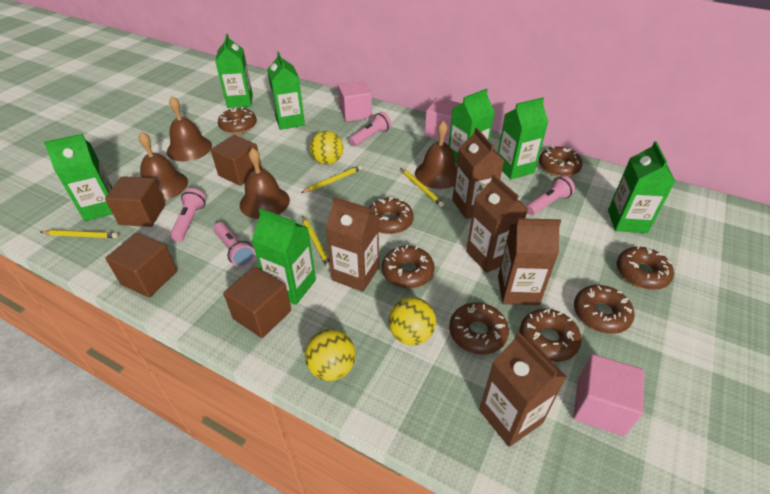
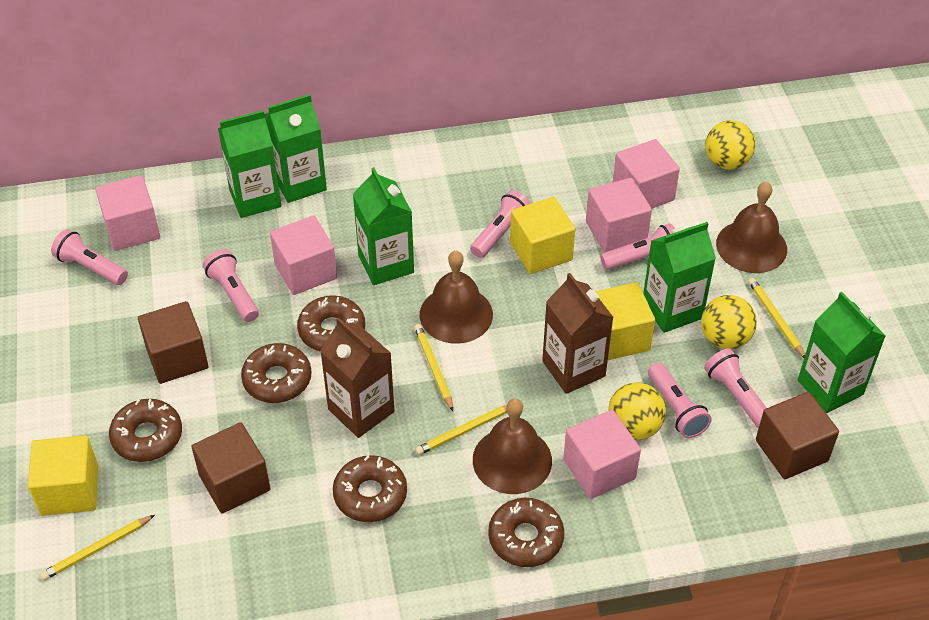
brown bell: [139,132,188,200] [167,96,212,162] [240,148,290,219] [415,121,456,189] = 4 -> [420,251,493,344] [473,399,552,494] [716,182,787,273] = 3
brown carton: [326,197,379,292] [452,128,504,219] [466,175,528,273] [479,332,567,447] [498,218,561,305] = 5 -> [320,317,394,438] [542,273,614,394] = 2
brown cube: [105,176,165,227] [105,233,177,298] [211,135,262,186] [223,266,291,338] = 4 -> [138,301,208,384] [192,422,271,514] [756,392,839,479] = 3
brown donut: [218,108,257,134] [369,197,414,234] [382,245,435,289] [449,303,509,355] [519,309,582,362] [539,146,583,177] [574,285,635,334] [617,246,674,290] = 8 -> [109,399,182,462] [241,343,312,403] [297,295,365,352] [333,455,407,522] [488,498,564,567] = 5
green carton: [44,134,113,221] [215,34,253,108] [252,208,316,305] [267,51,305,130] [448,89,495,165] [498,98,548,179] [608,141,675,233] = 7 -> [218,110,281,218] [264,94,327,203] [353,167,414,285] [643,222,716,333] [798,292,885,413] = 5
pink cube: [338,81,372,122] [425,98,461,142] [573,354,644,436] = 3 -> [95,175,160,251] [270,216,337,295] [563,410,641,499] [586,178,652,253] [613,139,680,208] = 5
pink flashlight: [170,188,206,242] [214,222,255,267] [349,112,392,146] [526,175,575,215] = 4 -> [51,229,128,285] [203,249,259,322] [470,190,531,258] [600,224,675,270] [648,363,712,438] [704,348,766,428] = 6
yellow cube: none = 0 -> [28,435,98,516] [510,197,575,274] [595,282,655,360] = 3

